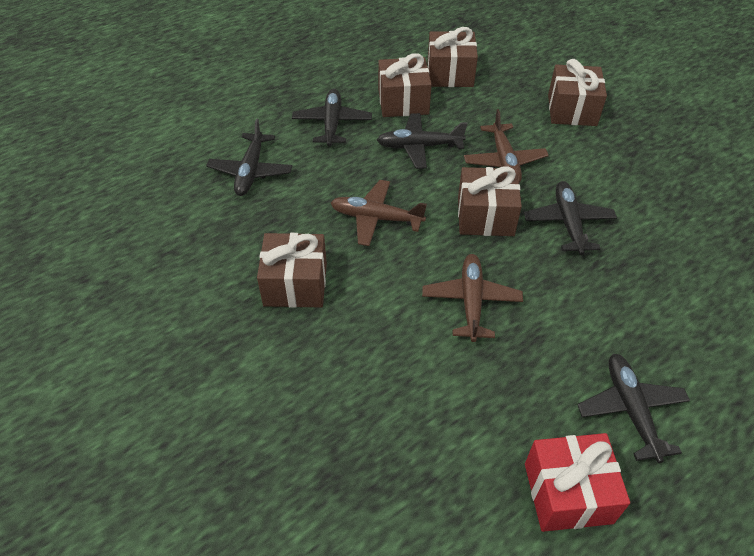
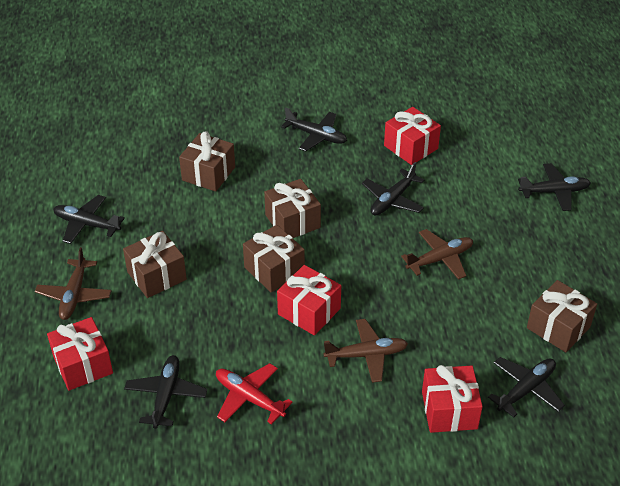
black plane: [206,118,292,196] [292,89,372,146] [377,113,467,169] [524,181,617,255] [577,354,690,463] = 5 -> [53,195,125,244] [124,355,207,429] [281,107,347,152] [362,162,425,215] [488,357,565,417] [518,163,591,211] = 6
red gift: [525,433,630,532] = 1 -> [47,317,113,391] [277,265,341,336] [384,107,441,165] [422,365,483,433] = 4
red plane: none = 0 -> [216,363,293,425] = 1

